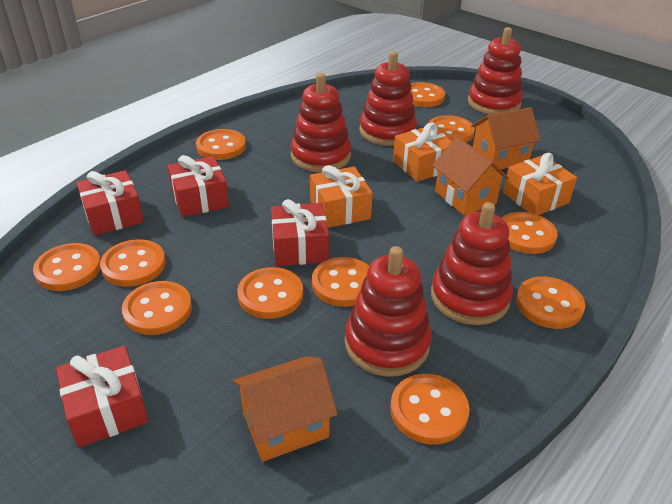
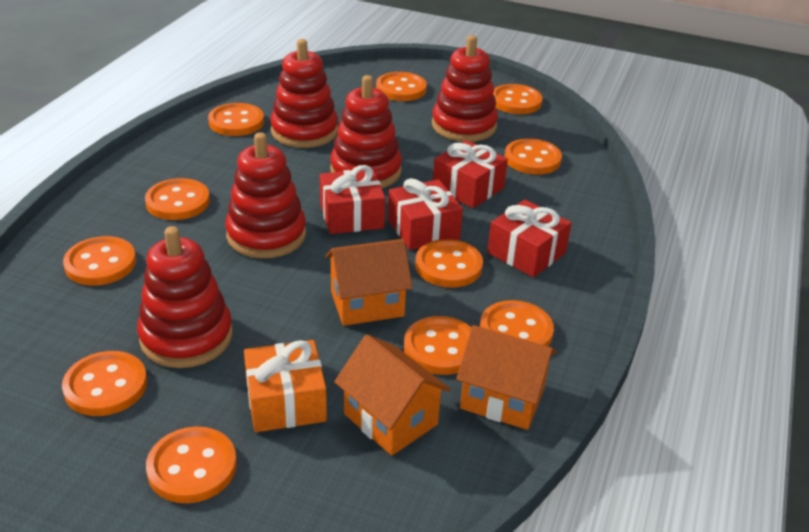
orange gift: [310,165,373,228] [393,122,452,182] [503,153,577,215] = 3 -> [244,340,327,432] = 1

